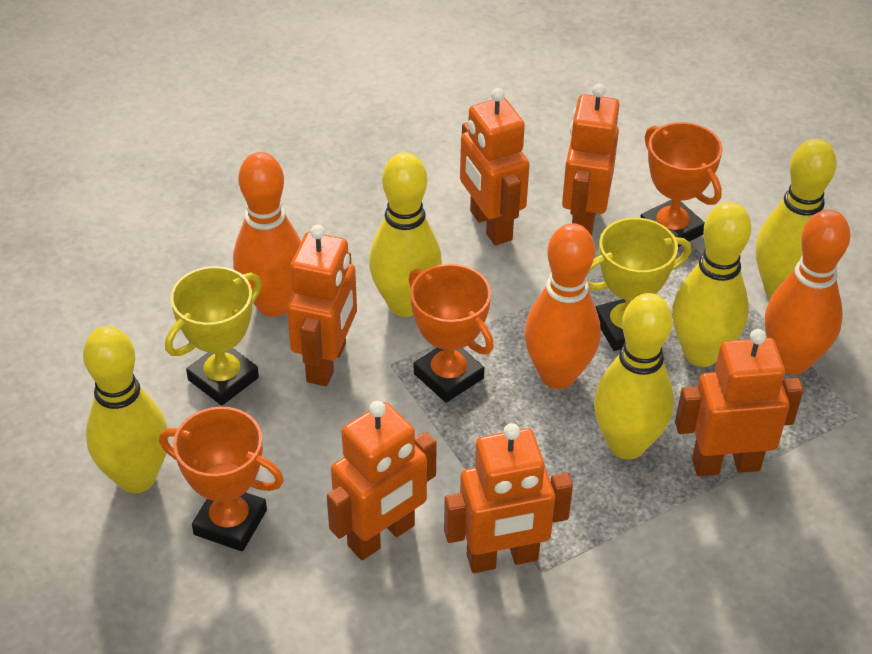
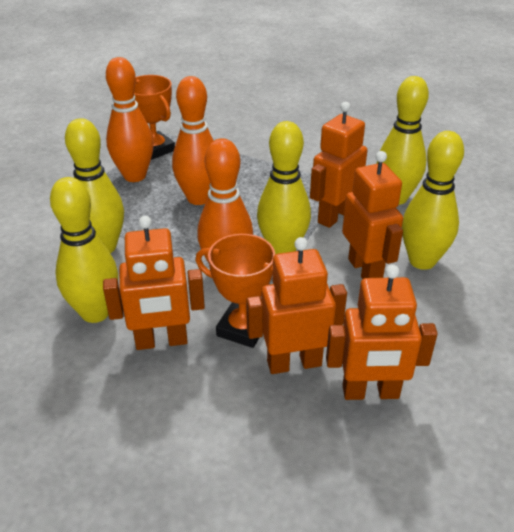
orange robot: [287,225,357,386] [327,401,437,560] [444,423,573,573] [460,88,530,246] [562,84,620,236] [675,329,803,476] = 6 -> [103,216,205,350] [246,237,347,374] [310,102,368,228] [326,264,438,400] [342,151,403,279] = 5
orange trophy: [159,407,284,551] [409,264,494,403] [640,122,723,247] = 3 -> [134,75,175,160] [195,234,275,348] = 2
yellow trophy: [165,266,262,406] [587,218,691,351] = 2 -> none = 0

